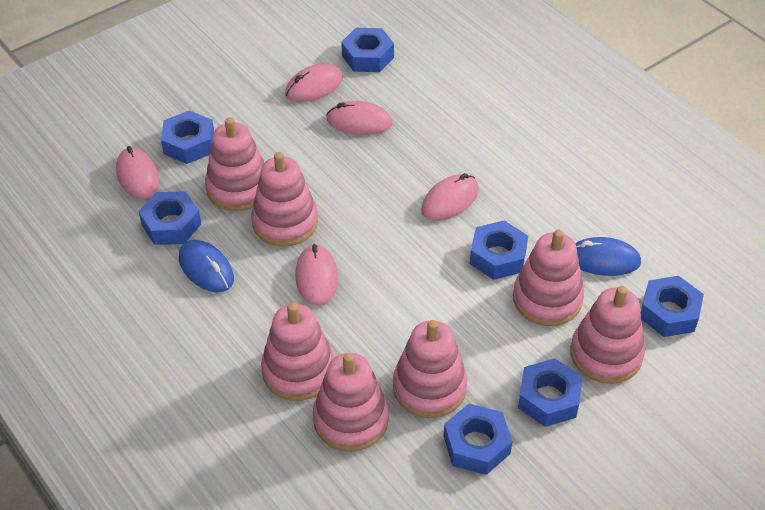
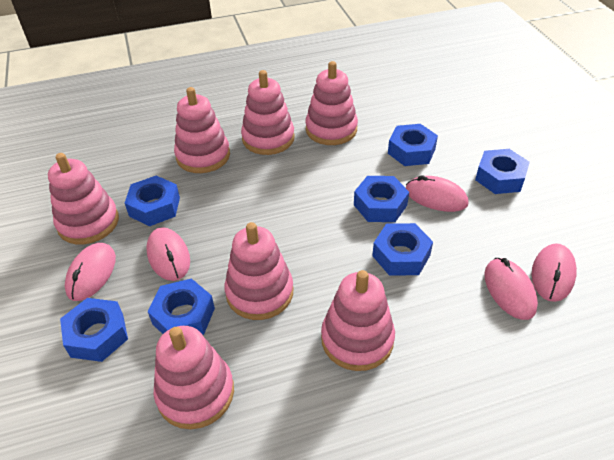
blue mouse: [179,240,234,292] [575,237,641,276] = 2 -> none = 0

